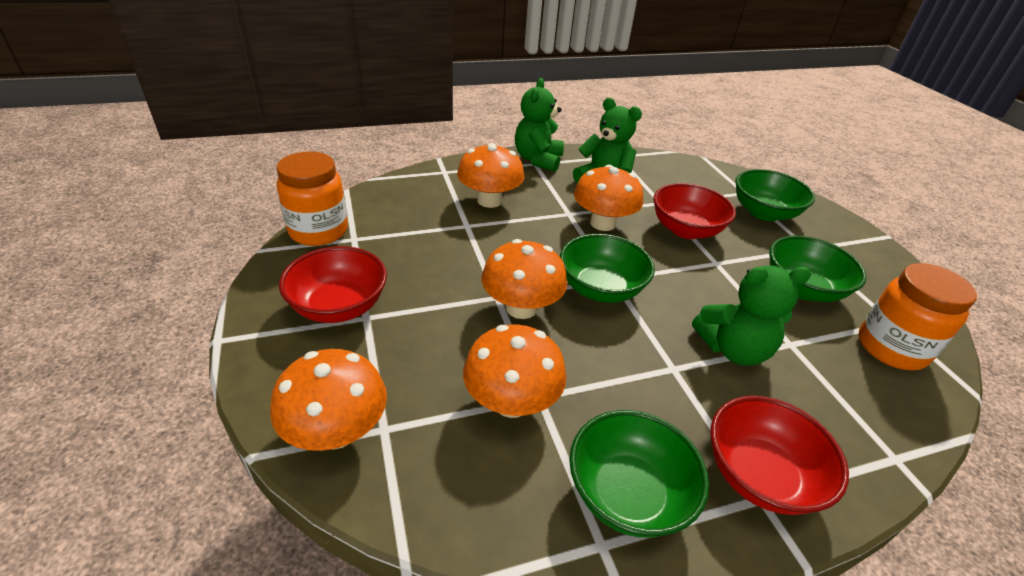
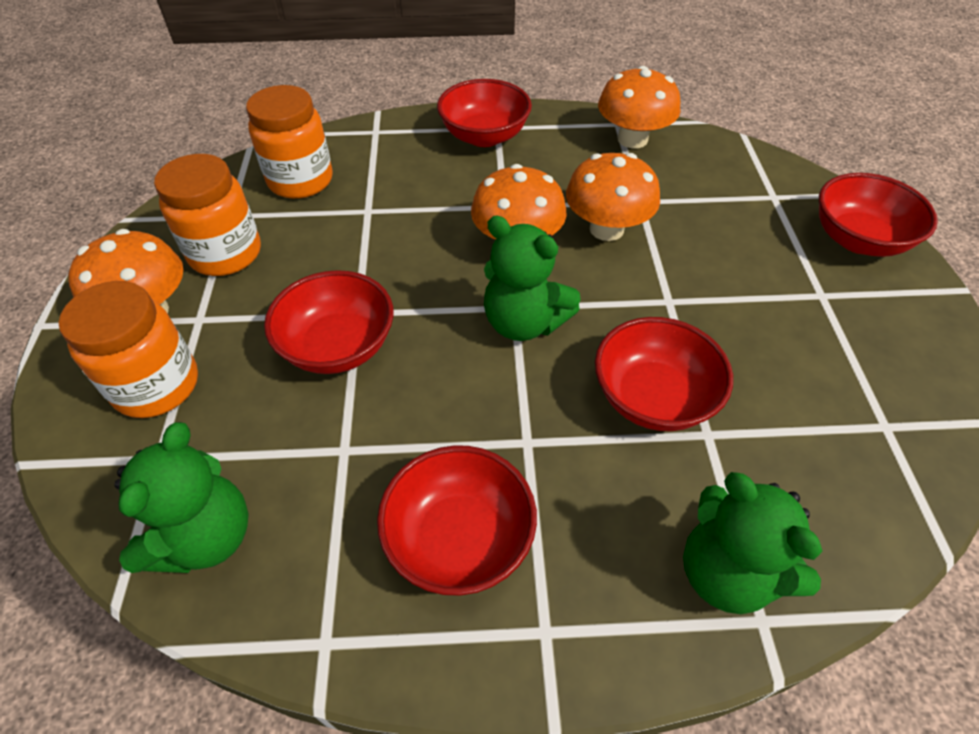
green bowl: [560,234,655,303] [569,410,709,538] [735,169,815,221] [769,236,867,302] = 4 -> none = 0
orange jar: [276,152,348,246] [859,263,977,371] = 2 -> [58,281,198,418] [154,154,261,276] [246,85,333,199] = 3
orange mushroom: [270,349,387,451] [457,143,524,208] [463,325,566,418] [482,239,567,319] [574,165,643,231] = 5 -> [68,229,183,313] [471,164,567,239] [566,153,660,241] [598,66,680,148] = 4
red bowl: [279,246,387,323] [653,183,736,239] [711,396,849,515] = 3 -> [264,270,394,374] [377,445,537,596] [437,79,532,147] [595,317,733,431] [819,173,938,257] = 5

